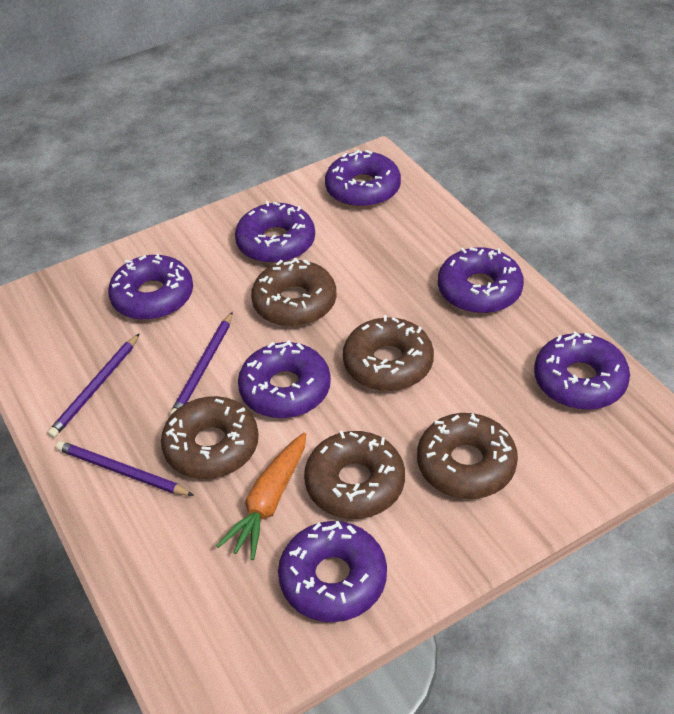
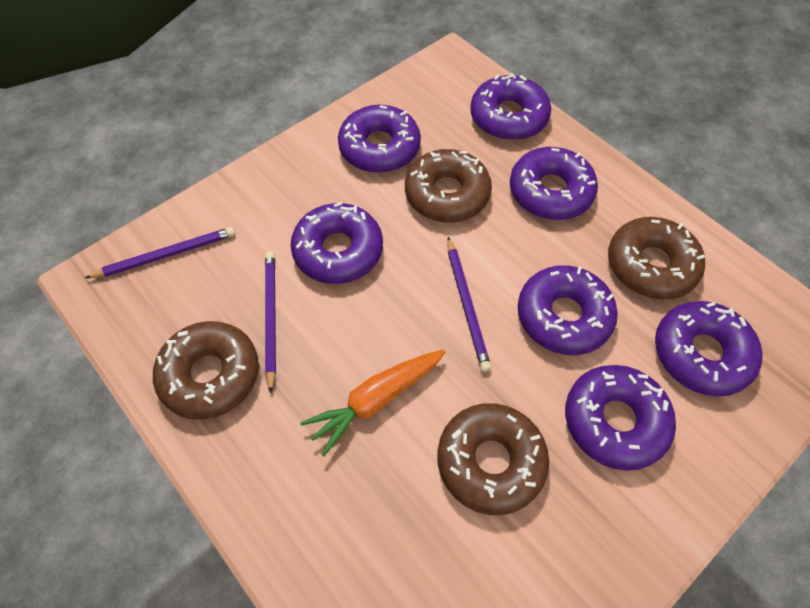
brown donut: [161,396,259,479] [251,258,336,327] [304,431,405,519] [343,315,434,391] [417,413,518,499] = 5 -> [153,321,259,420] [405,149,492,222] [437,403,549,515] [608,217,705,300] = 4

